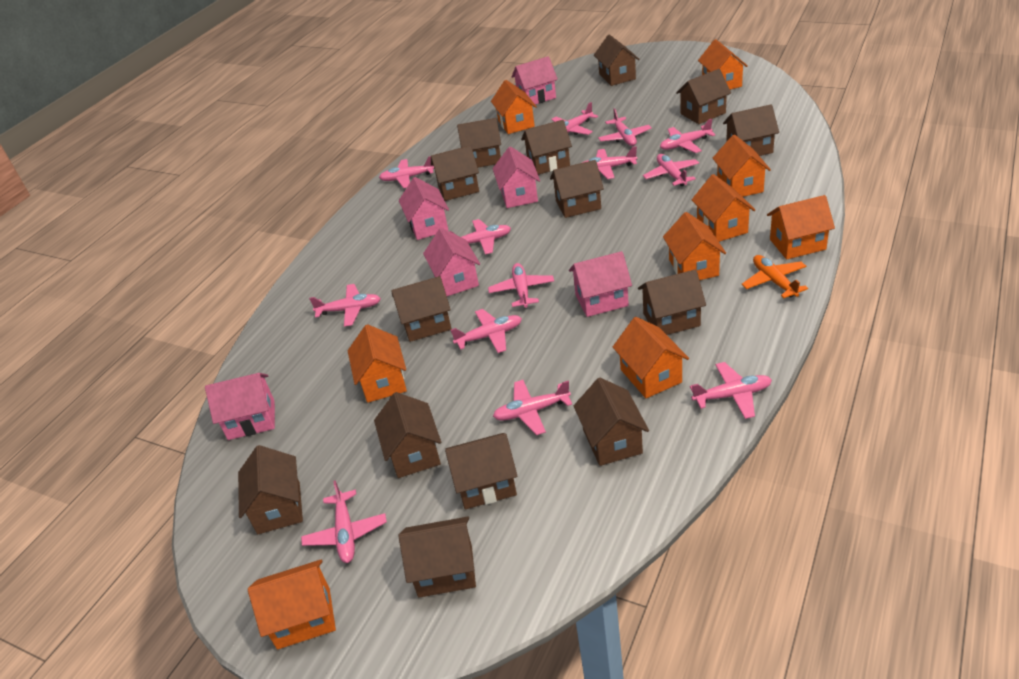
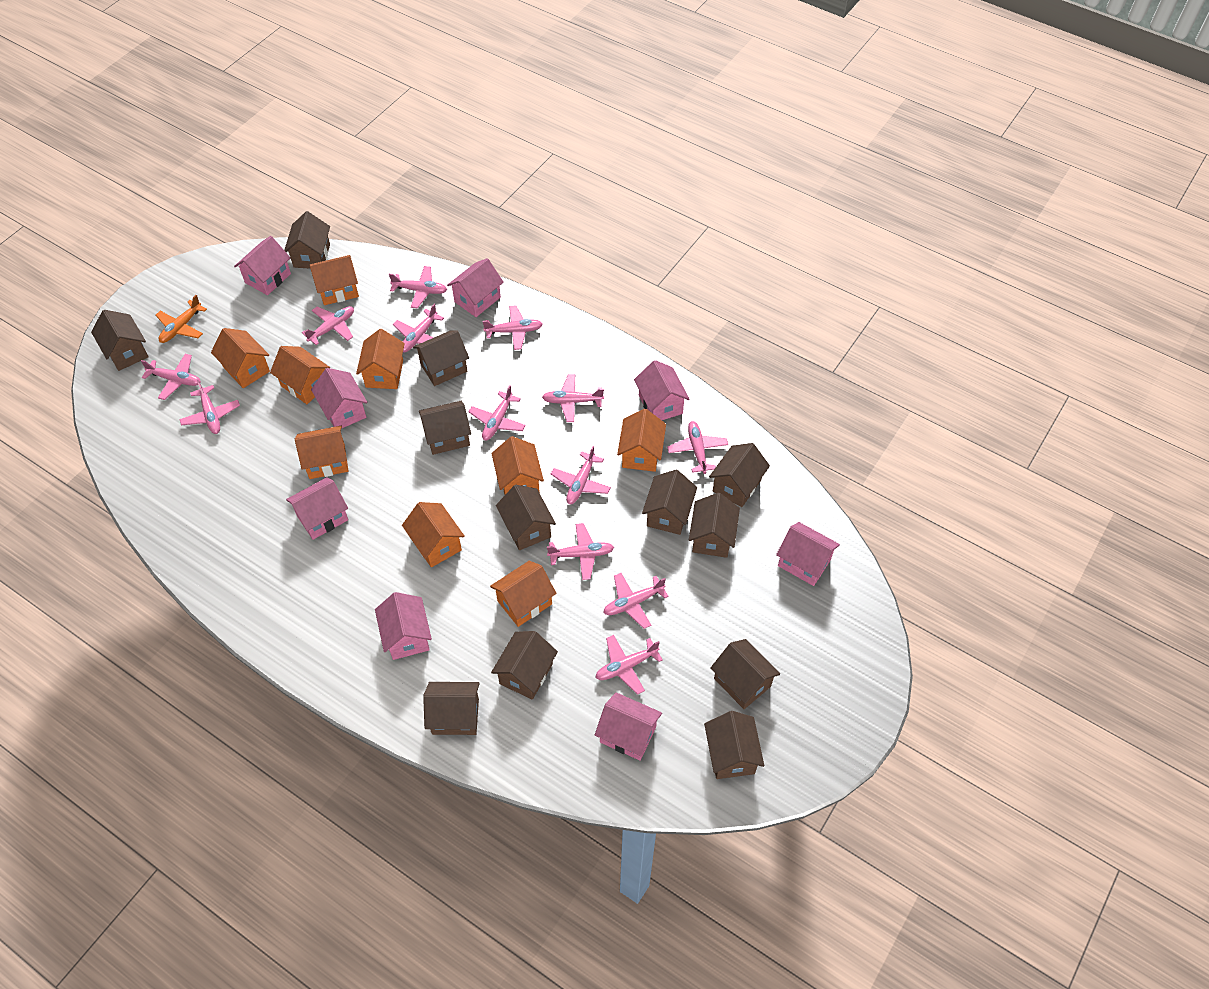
brown house: [238,445,303,534] [374,392,441,478] [391,276,451,342] [399,517,476,598] [431,145,479,201] [445,433,517,509] [457,118,501,167] [521,120,572,175] [550,160,604,218] [574,378,649,466] [594,35,640,86] [638,269,706,335] [676,69,731,124] [723,104,779,156] = 14 -> [91,310,149,371] [284,211,330,269] [413,330,469,386] [419,401,471,455] [423,682,480,735] [491,631,558,700] [496,485,556,550] [642,470,697,535] [689,493,740,558] [704,711,764,779] [709,443,770,507] [710,639,780,709] = 12
pink house: [205,373,275,440] [399,177,449,240] [423,228,480,296] [493,146,540,208] [511,56,558,104] [569,251,632,317] = 6 -> [234,236,291,295] [286,477,348,540] [311,368,367,428] [375,592,432,660] [447,258,504,317] [595,692,662,761] [634,360,690,420] [776,522,840,586] = 8

